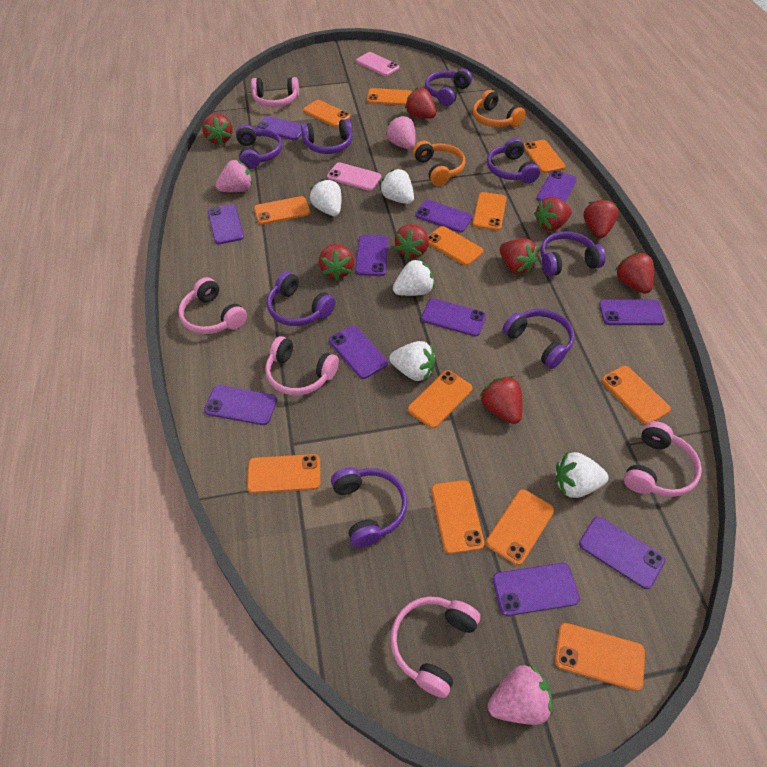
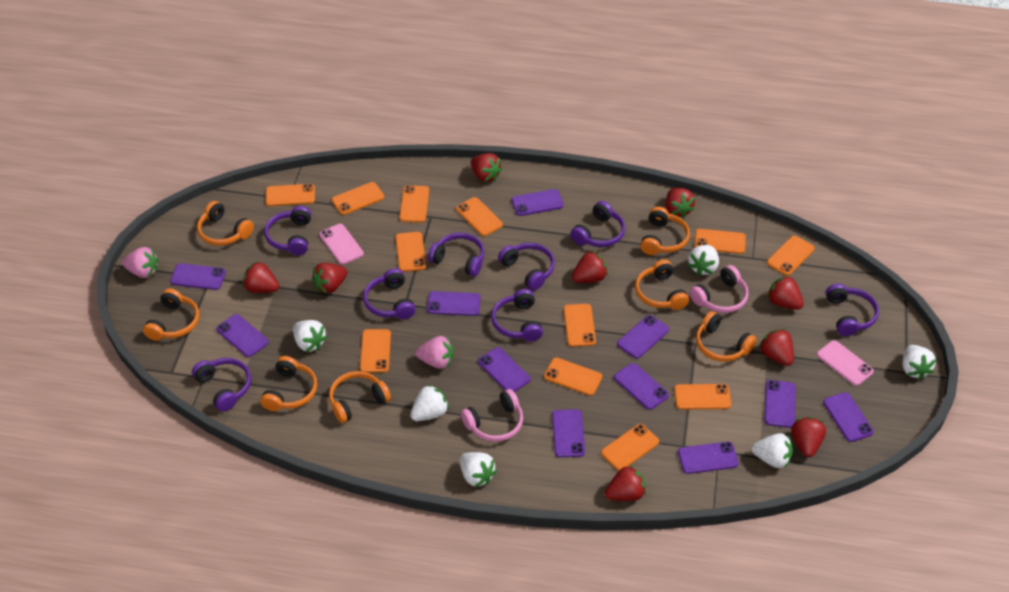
orange headphones: [413,141,465,186] [473,90,525,127] = 2 -> [143,288,199,341] [197,201,254,246] [260,356,317,411] [329,371,391,423] [635,259,689,310] [640,207,690,255] [696,311,757,362] = 7
pink headphones: [178,277,247,334] [251,77,299,108] [265,336,339,396] [390,596,480,698] [624,421,702,497] = 5 -> [461,389,523,442] [690,265,749,313] = 2
pink strawberry: [216,159,253,192] [386,115,416,149] [488,665,553,725] = 3 -> [122,247,158,278] [415,336,453,369] = 2
white strawberry: [310,179,341,216] [380,169,414,204] [389,341,435,381] [393,259,435,296] [555,452,609,498] = 5 -> [293,320,327,352] [411,384,449,421] [460,452,497,487] [688,245,719,276] [752,433,793,468] [902,345,936,380] = 6

